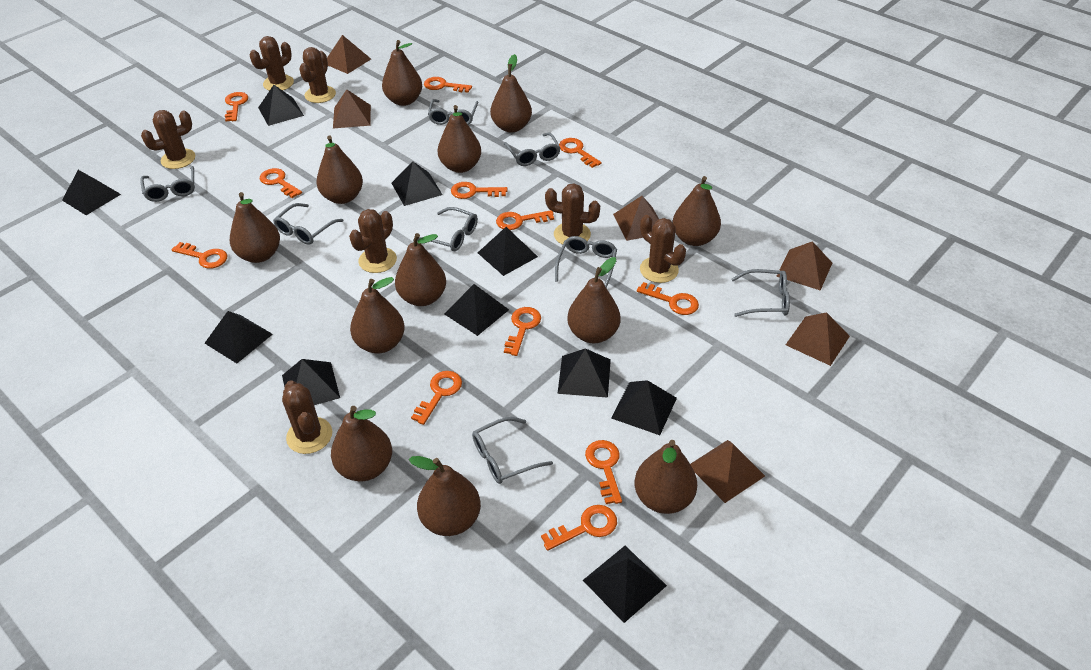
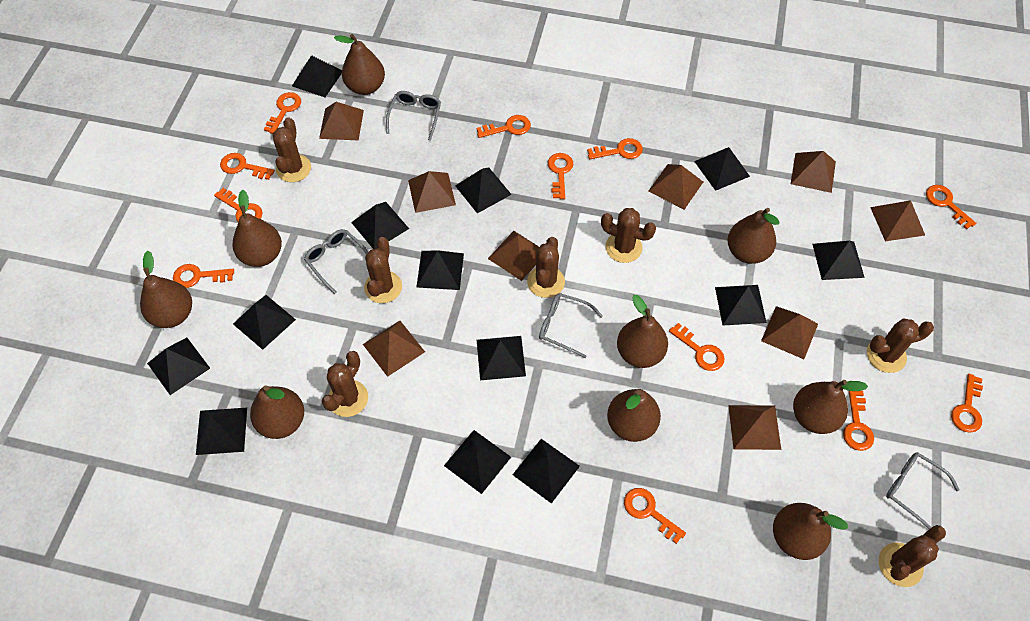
black pyramid: [62,170,121,215] [205,311,273,363] [258,85,304,126] [282,359,340,405] [391,161,443,206] [444,284,509,336] [478,227,538,276] [557,348,611,398] [583,546,667,623] [611,380,677,435] = 10 -> [147,338,210,395] [196,408,247,455] [233,295,296,350] [292,55,342,97] [351,202,409,249] [416,250,464,290] [444,430,511,494] [455,168,512,213] [477,336,526,380] [513,439,580,504] [694,147,750,191] [715,285,767,325] [812,241,865,280] = 13
brown pear: [230,192,280,263] [317,135,363,204] [331,406,392,481] [350,277,405,354] [382,40,422,106] [395,233,446,306] [409,456,481,536] [438,105,481,173] [490,54,532,133] [568,257,620,343] [635,440,697,514] [672,176,721,246] = 12 -> [140,251,192,328] [232,190,282,267] [250,385,304,439] [334,34,385,95] [607,389,661,442] [617,295,668,368] [727,208,780,264] [773,503,848,560] [793,380,868,434] = 9
brown pyramid: [327,35,371,74] [333,90,371,128] [613,196,659,241] [690,440,765,503] [776,241,832,291] [786,312,850,366] = 6 -> [319,102,364,140] [363,321,425,377] [408,171,456,213] [488,231,539,281] [648,164,703,210] [728,405,781,450] [761,306,818,359] [791,151,836,193] [870,200,925,241] = 9
grey glasses: [140,166,195,202] [273,203,344,245] [413,207,478,252] [428,99,478,125] [472,417,553,484] [504,132,560,166] [555,236,617,288] [731,269,790,317] = 8 -> [304,229,369,294] [386,91,441,141] [539,293,603,358] [886,452,959,529] = 4

